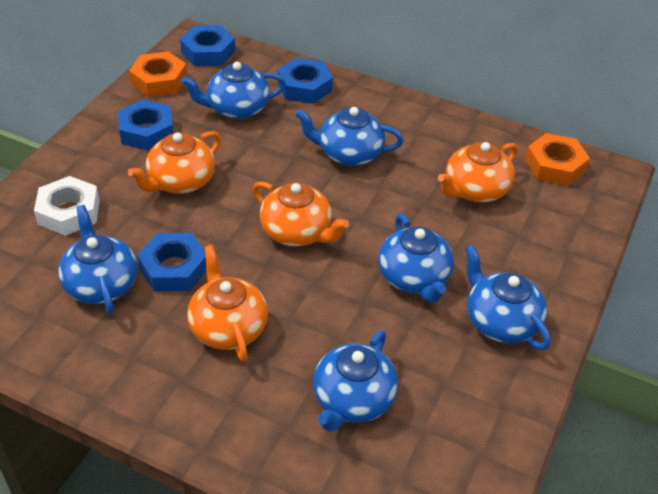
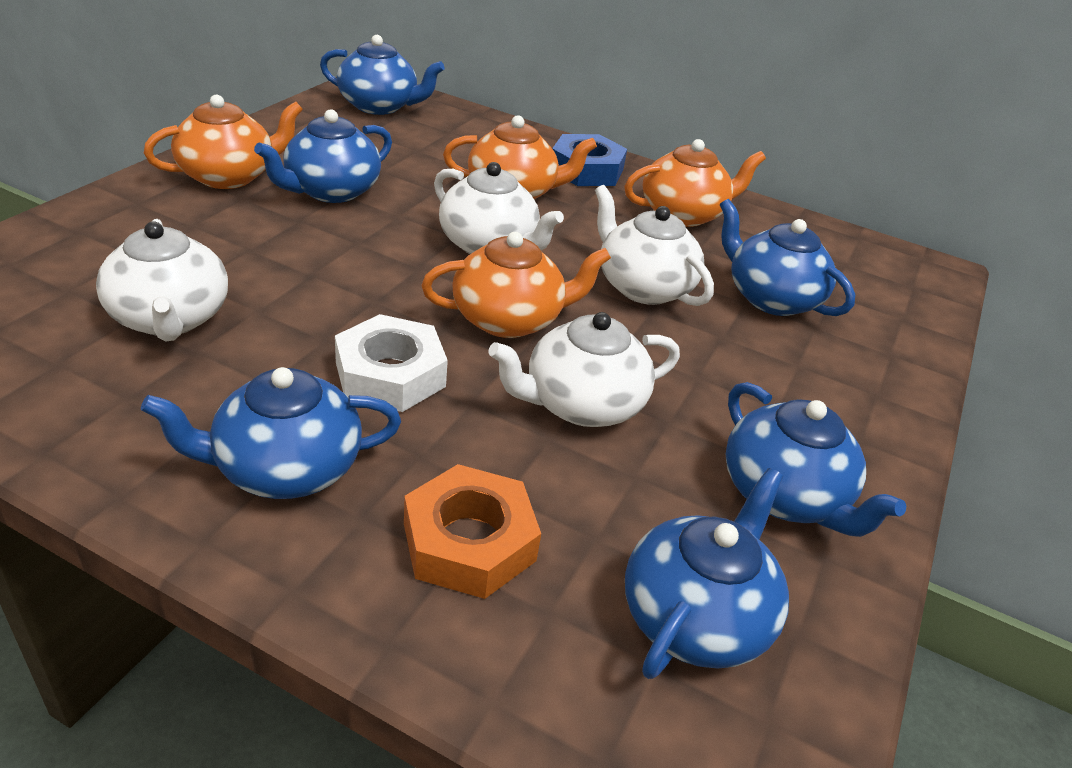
blue nut: [118,99,174,151] [137,233,206,292] [180,25,236,66] [277,58,333,104] = 4 -> [552,134,627,186] = 1
orange nut: [129,52,187,97] [525,133,590,186] = 2 -> [404,464,541,599] = 1
white teapot: none = 0 -> [96,219,228,342] [434,162,564,254] [488,312,680,427] [595,185,714,306] = 4

